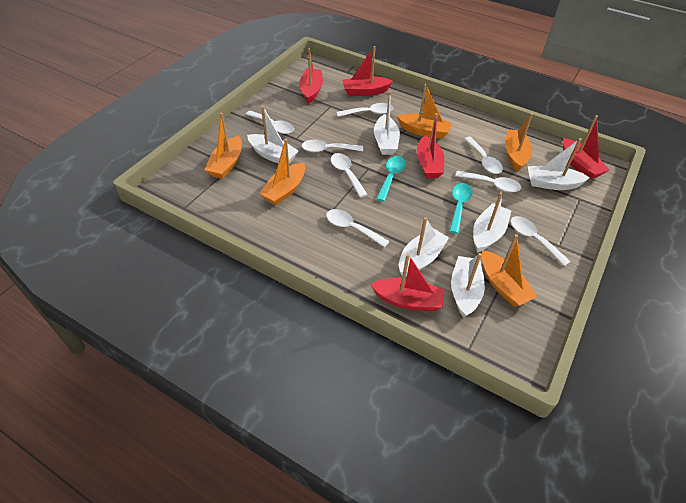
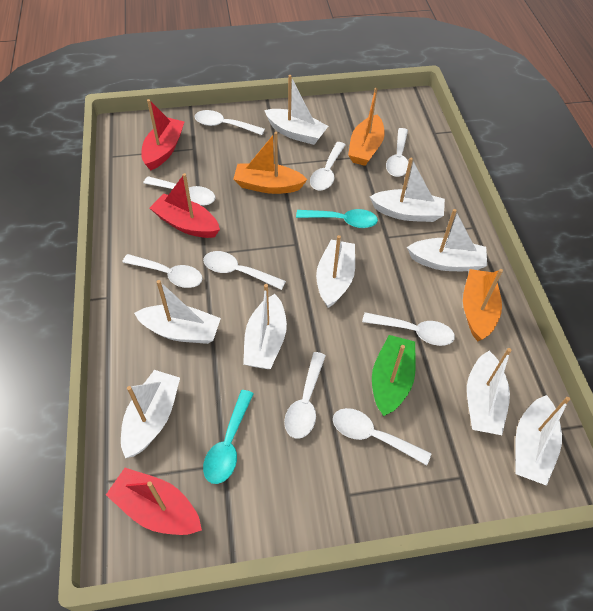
green boat: none = 0 -> [372,335,416,416] = 1
orange boat: [205,113,242,179] [259,139,305,205] [397,84,452,139] [482,234,537,307] [505,113,533,172] = 5 -> [233,132,307,194] [348,88,385,166] [463,269,503,342] = 3
red boat: [299,48,323,103] [342,46,393,96] [370,254,445,311] [417,113,444,178] [563,115,609,180] = 5 -> [106,468,202,535] [141,99,185,170] [150,173,220,238] = 3
white boat: [247,106,299,163] [374,91,400,155] [399,217,449,276] [451,253,485,318] [473,192,511,253] [528,138,590,190] = 6 -> [121,370,180,458] [134,280,221,344] [243,284,287,369] [264,75,328,145] [316,235,355,308] [370,158,445,222] [407,209,487,271] [467,348,512,435] [515,395,570,486] = 9
white spoon: [246,111,294,134] [301,139,363,152] [326,209,390,247] [331,153,368,198] [337,103,393,117] [455,171,521,192] [464,137,503,174] [510,216,571,266] = 8 -> [122,254,203,288] [143,176,215,206] [195,110,265,135] [203,251,286,290] [284,352,326,439] [310,142,346,191] [333,408,431,465] [362,312,455,346] [386,128,408,177] = 9

